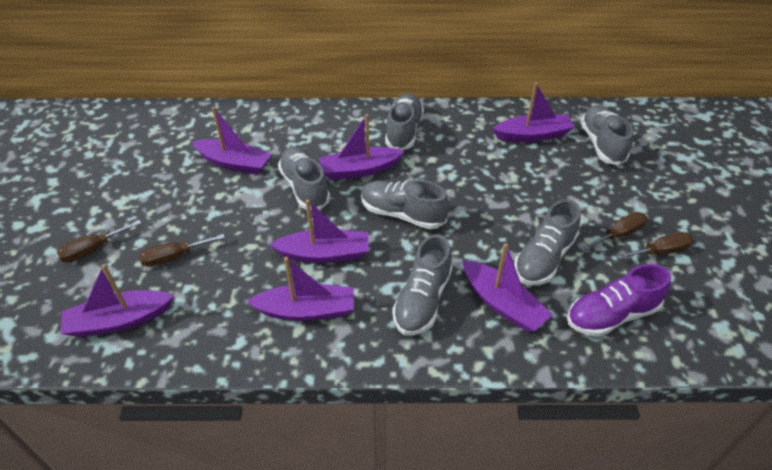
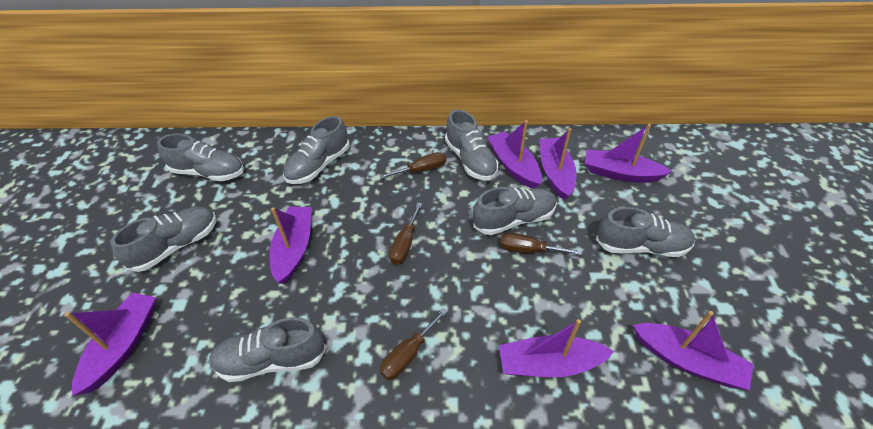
grey shoe: [278,147,330,210] [361,180,449,229] [385,94,424,150] [392,234,453,335] [514,199,581,285] [580,105,633,165] = 6 -> [111,207,216,272] [157,134,244,181] [209,317,326,382] [283,116,350,184] [445,110,498,180] [473,187,557,235] [596,207,695,257] = 7
purple shoe: [567,264,671,337] = 1 -> none = 0

